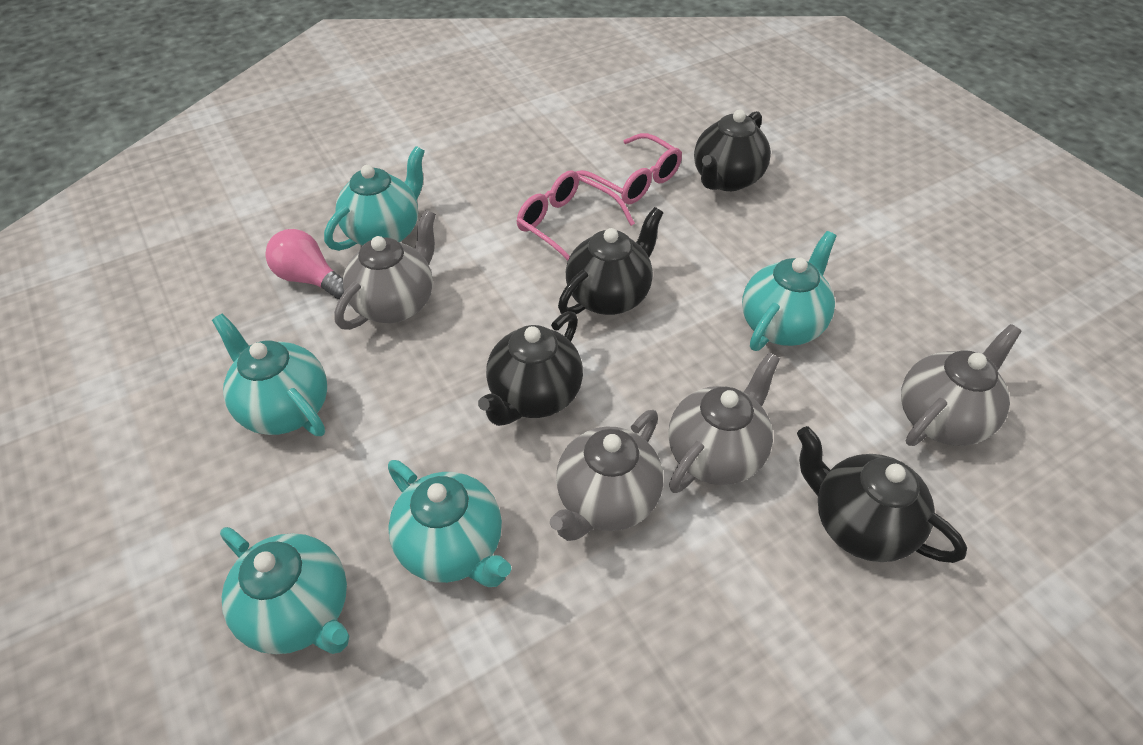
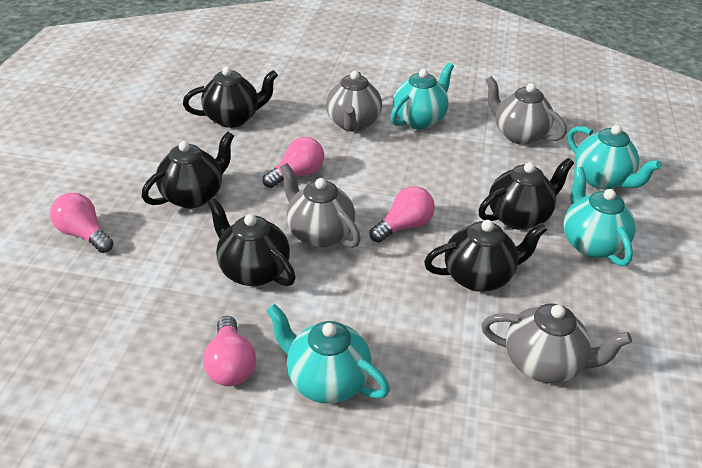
black teapot: [478,311,583,426] [558,207,663,315] [694,109,771,191] [797,426,967,563] = 4 -> [142,131,234,208] [183,66,278,128] [207,198,296,286] [424,220,547,292] [478,158,574,230] = 5
pink glasses: [517,170,635,261] [576,133,682,204] = 2 -> none = 0
pink light bulb: [265,229,344,299] = 1 -> [50,193,113,253] [203,316,256,386] [263,137,324,188] [370,186,435,243] = 4
turquoise teapot: [212,314,327,436] [220,527,349,654] [324,146,425,251] [388,460,511,587] [742,231,836,351] = 5 -> [266,304,390,404] [391,63,454,130] [563,167,636,266] [568,125,662,190] = 4

